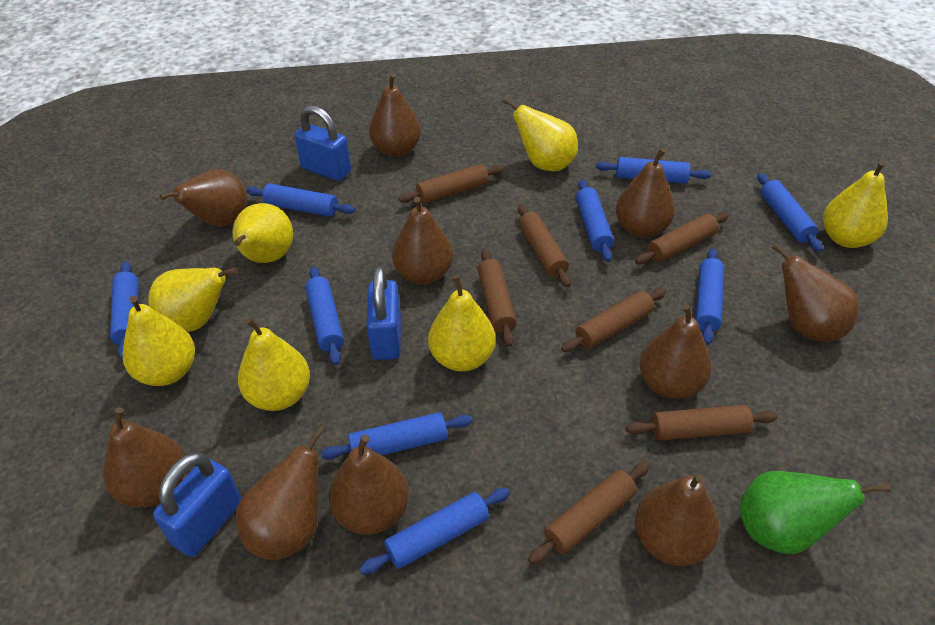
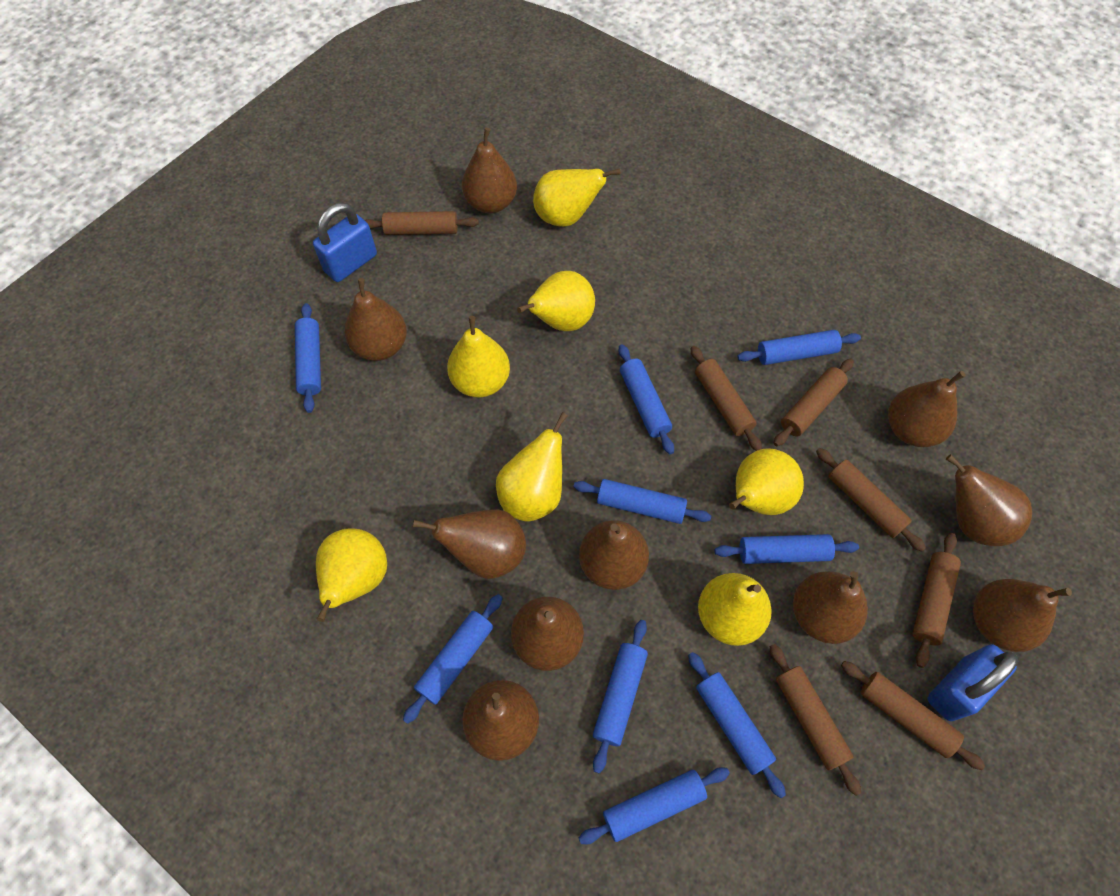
blue padlock: [153,452,241,557] [295,105,351,181] [366,266,401,360] = 3 -> [313,203,377,282] [927,644,1018,721] = 2
green pear: [740,471,891,554] = 1 -> none = 0

